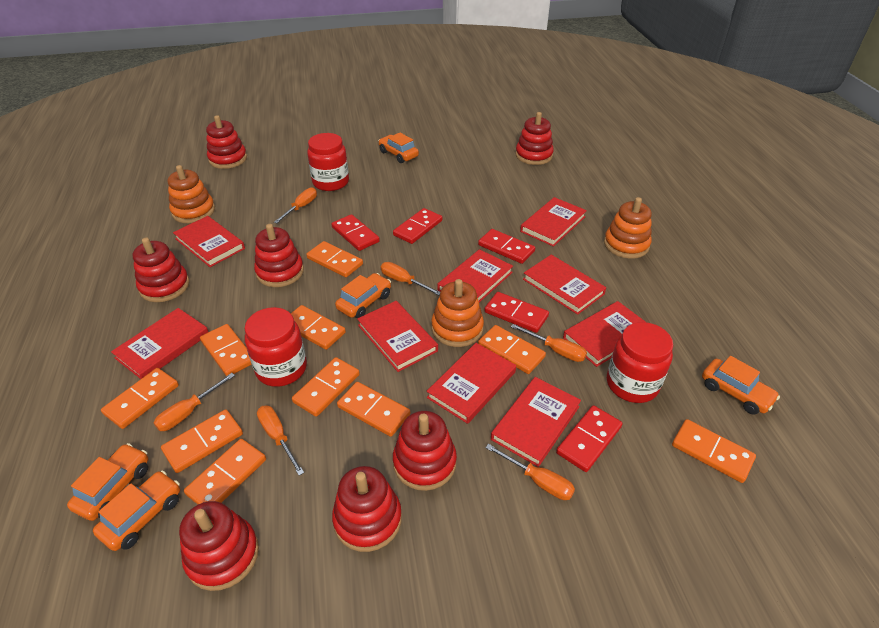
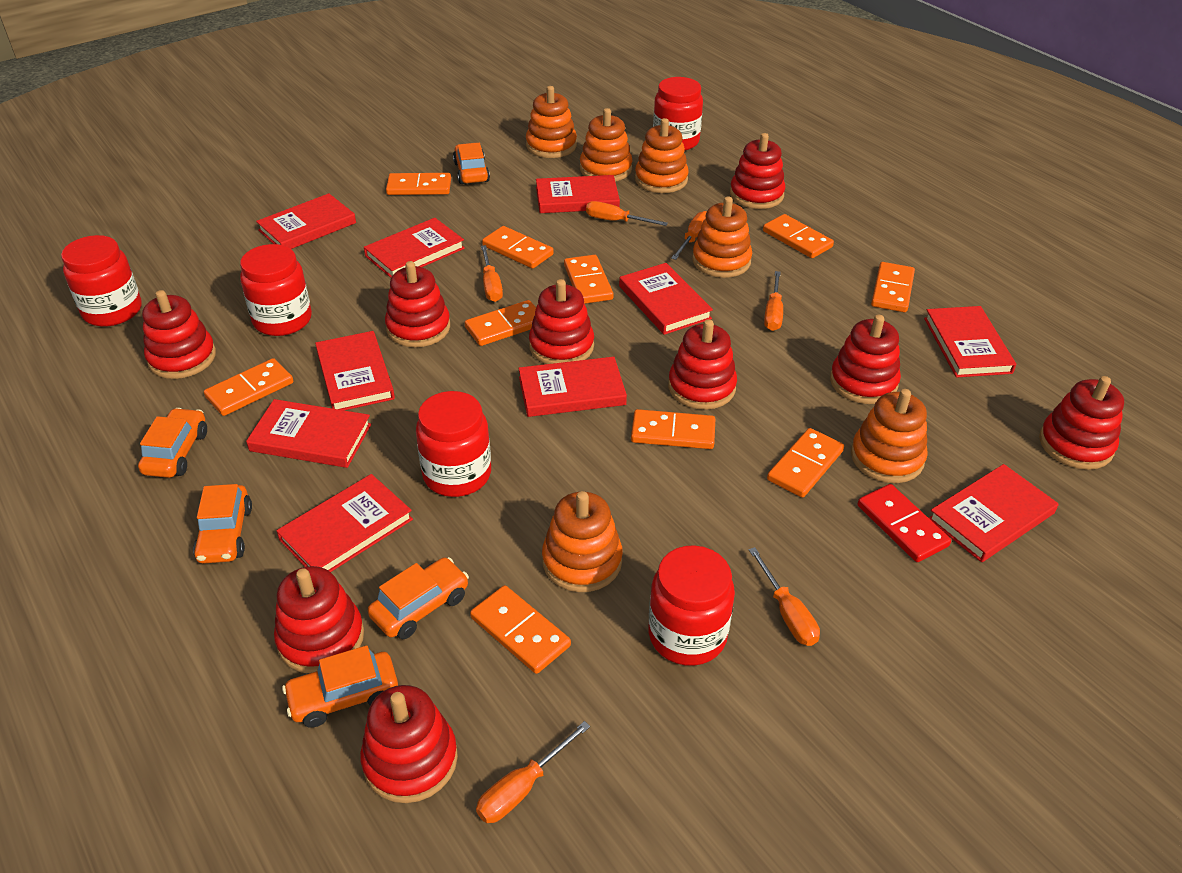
orange stacking toy: [168,165,215,223] [431,279,484,347] [604,197,652,259] = 3 -> [526,86,577,158] [542,491,623,592] [580,108,632,181] [635,118,689,193] [692,197,752,278] [851,389,928,483] = 6
red book: [111,308,208,379] [173,216,245,267] [357,301,438,372] [427,343,516,424] [437,249,513,302] [491,377,581,467] [520,197,587,247] [523,255,606,315] [563,301,647,367] = 9 -> [246,399,371,468] [256,193,356,249] [276,474,413,572] [315,331,395,410] [364,218,465,278] [518,357,627,417] [536,175,620,213] [619,263,713,335] [924,306,1016,378] [929,464,1059,562] = 10
red domino: [331,214,380,251] [393,208,442,244] [478,229,535,264] [484,292,549,333] [556,405,623,472] = 5 -> [857,484,951,562] = 1
red jar: [245,307,307,387] [307,133,349,191] [607,322,673,403] = 3 -> [61,235,142,327] [240,244,312,336] [416,391,491,497] [648,545,735,666] [653,77,703,151] = 5
red stacking toy: [132,238,190,302] [179,501,259,591] [206,115,247,169] [254,224,304,287] [332,466,402,552] [393,411,457,491] [515,112,554,165] = 7 -> [142,290,216,379] [274,566,364,673] [360,685,458,803] [385,261,450,347] [529,279,594,364] [668,319,737,410] [730,133,785,209] [830,315,901,404] [1039,376,1124,470] = 9

